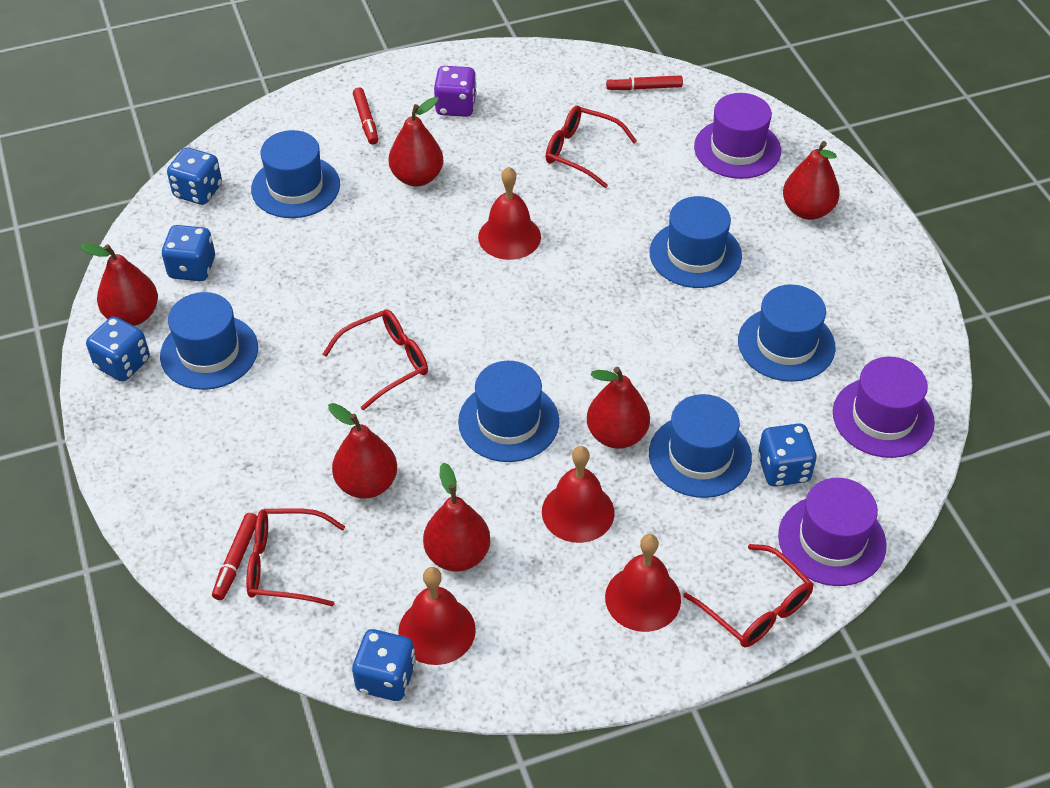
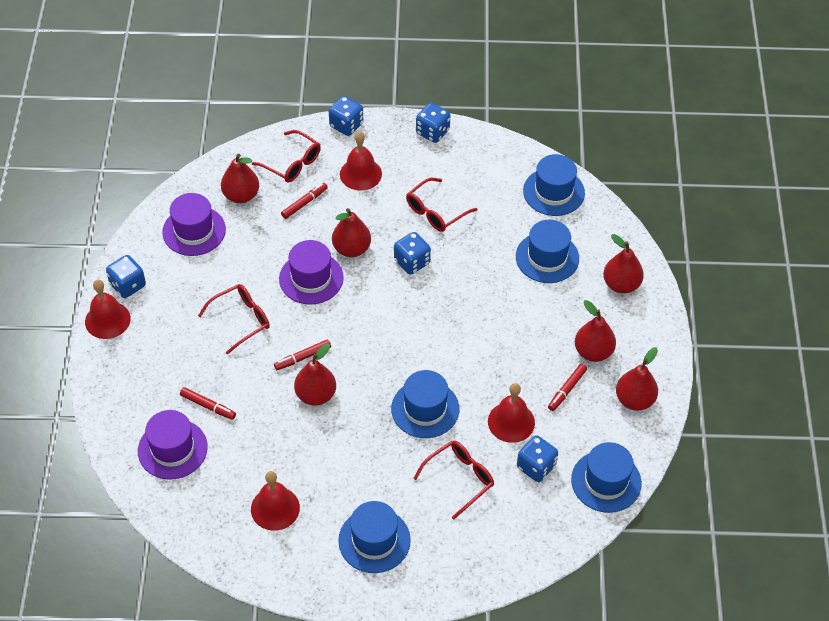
blue hat: [160,292,258,390] [251,130,340,218] [458,361,559,462] [649,196,742,288] [649,394,752,498] [738,284,835,382] = 6 -> [338,501,411,573] [391,370,459,438] [516,220,579,283] [523,154,585,216] [571,442,642,513] = 5
purple dice: [434,66,477,117] = 1 -> none = 0
red marker: [212,513,257,600] [353,87,378,145] [606,75,683,90] = 3 -> [180,387,236,420] [274,339,331,370] [281,183,328,219] [548,364,587,411] = 4

